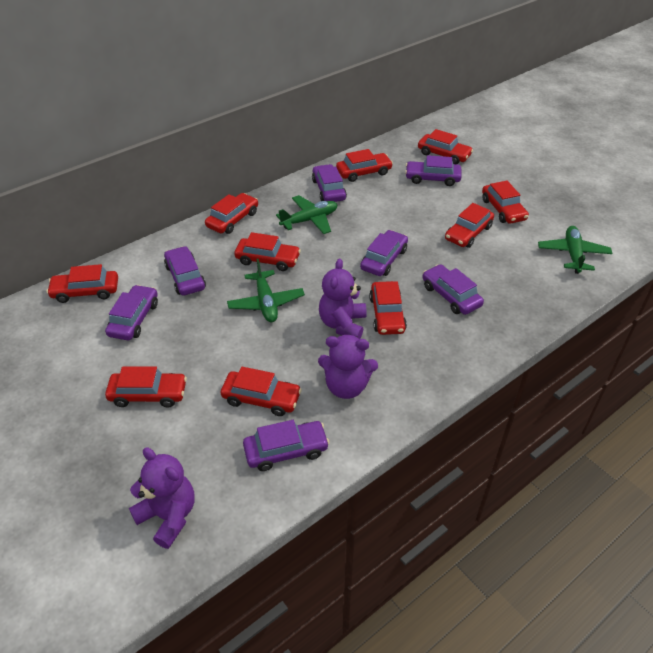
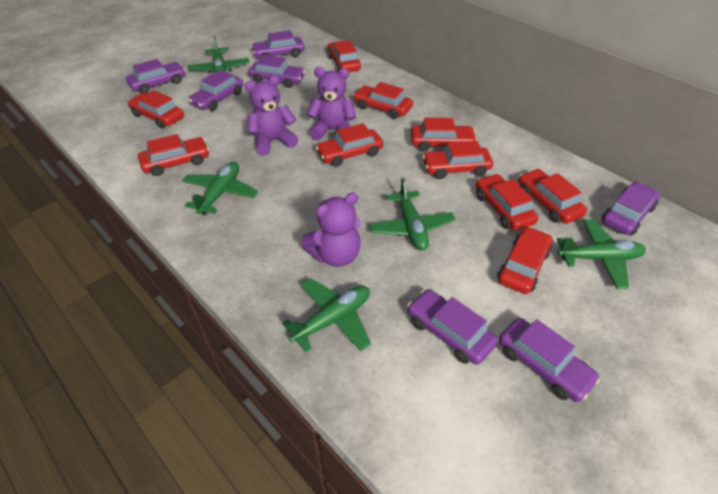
green plane: [227,259,305,322] [276,195,338,234] [538,226,612,274] = 3 -> [182,162,258,215] [188,36,249,74] [282,278,371,352] [369,178,456,250] [557,219,646,289] = 5

